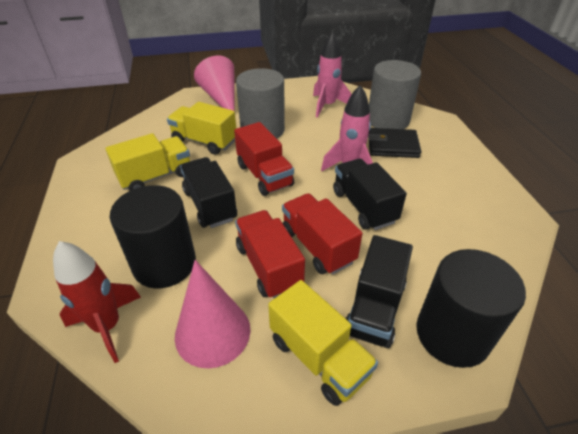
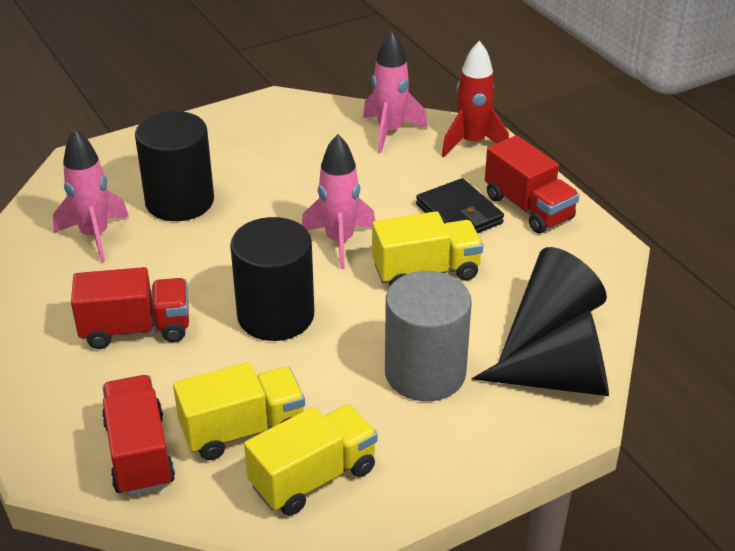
black cone: none = 0 -> [471,310,609,396] [498,247,607,363] = 2
black truck: [180,157,237,228] [333,159,407,230] [345,235,413,348] = 3 -> none = 0
grey cylinder: [236,68,285,139] [369,60,421,129] = 2 -> [385,271,472,401] = 1
pink cone: [175,260,251,368] [194,56,235,111] = 2 -> none = 0
pink rocket: [313,32,351,118] [321,85,373,171] = 2 -> [53,129,129,262] [302,134,375,269] [363,30,428,153] = 3

